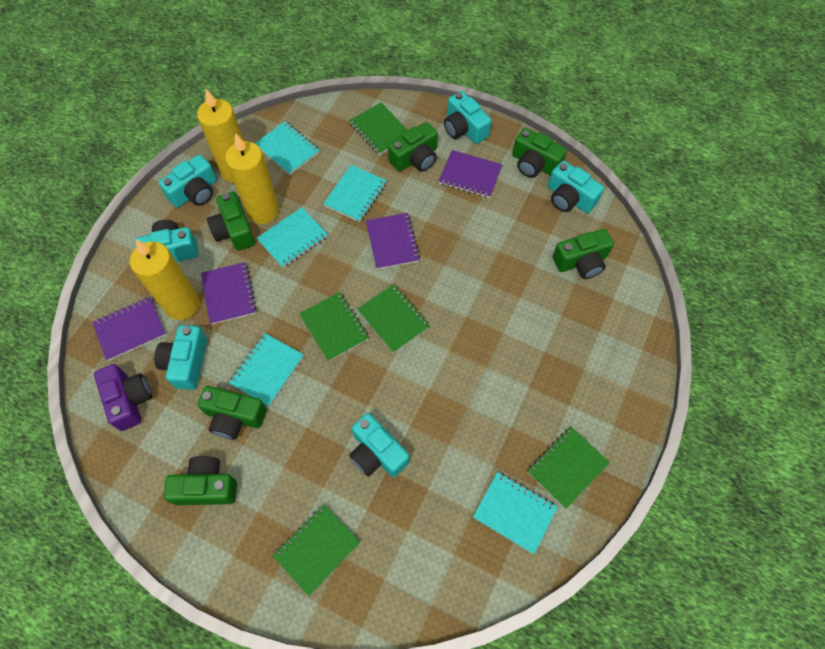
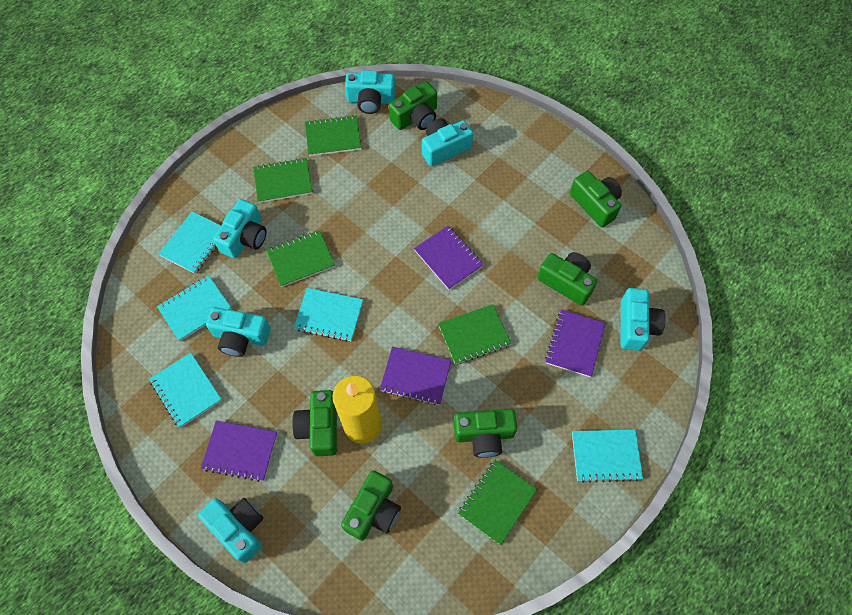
purple camera: [94,364,152,431] = 1 -> none = 0
yellow candle: [130,239,200,320] [197,89,244,183] [225,133,279,224] = 3 -> [333,376,381,444] = 1

